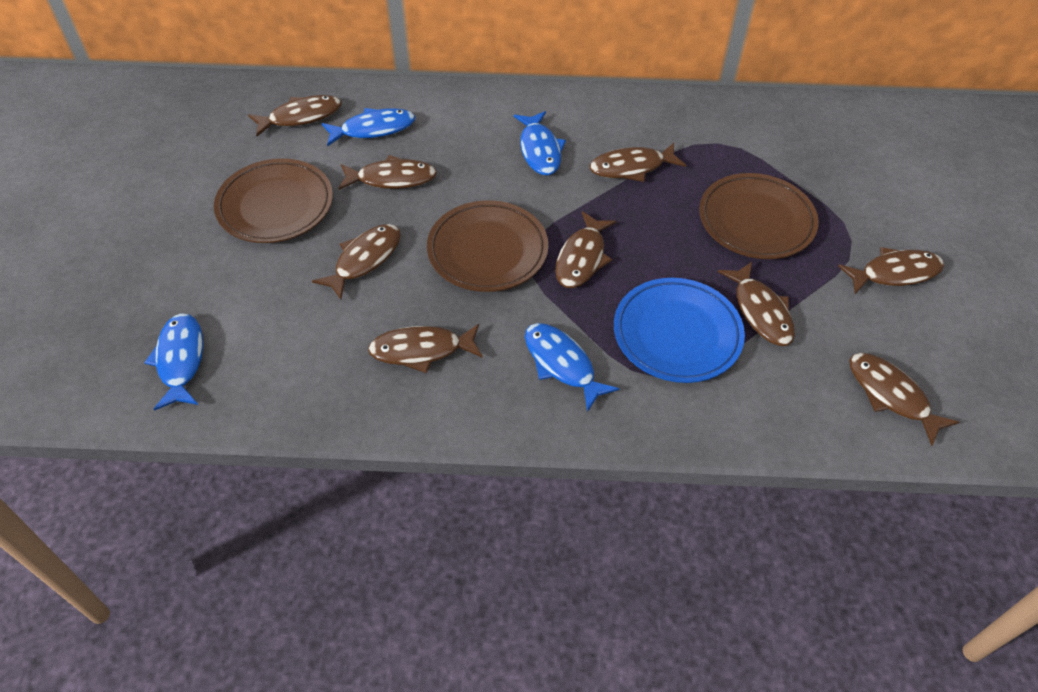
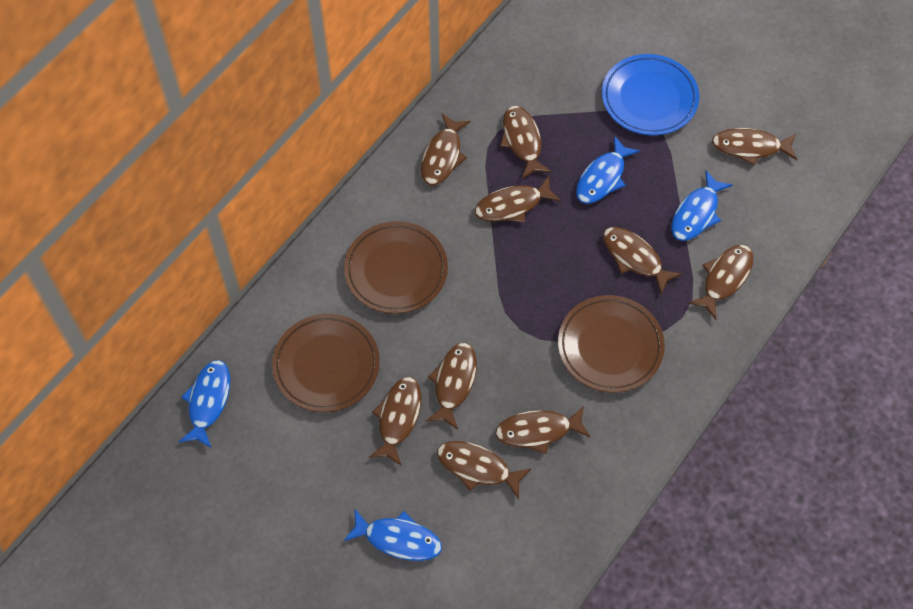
brown fish: [248,95,341,136] [312,224,401,300] [338,155,437,190] [368,324,483,373] [555,211,616,288] [590,143,686,182] [718,262,795,346] [838,247,945,294] [849,353,959,446] = 9 -> [369,377,421,466] [421,113,471,185] [426,343,477,429] [437,441,531,499] [475,176,561,223] [495,406,590,454] [500,106,551,179] [603,227,682,295] [688,245,753,320] [712,128,797,166] = 10

